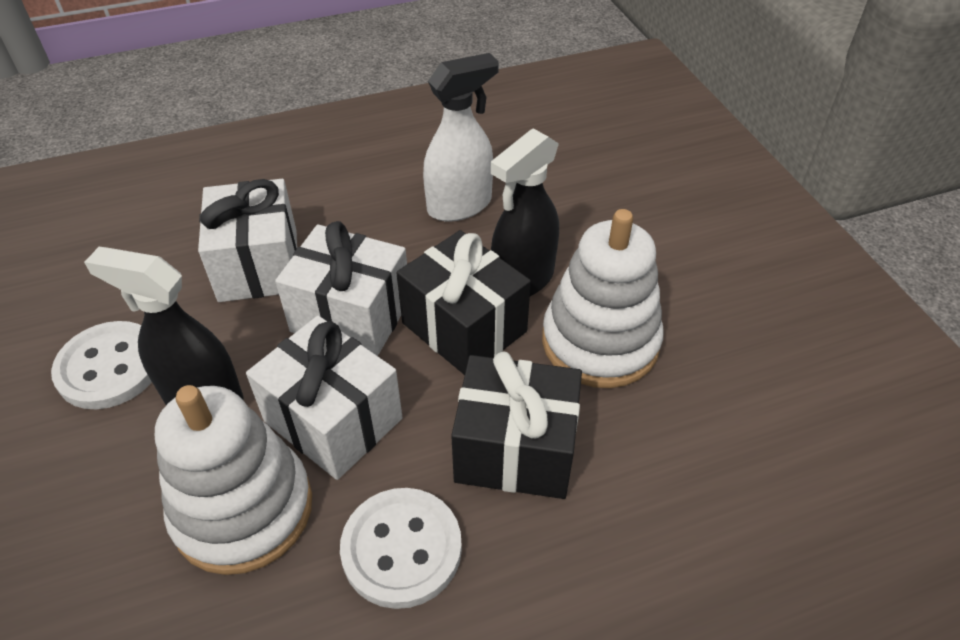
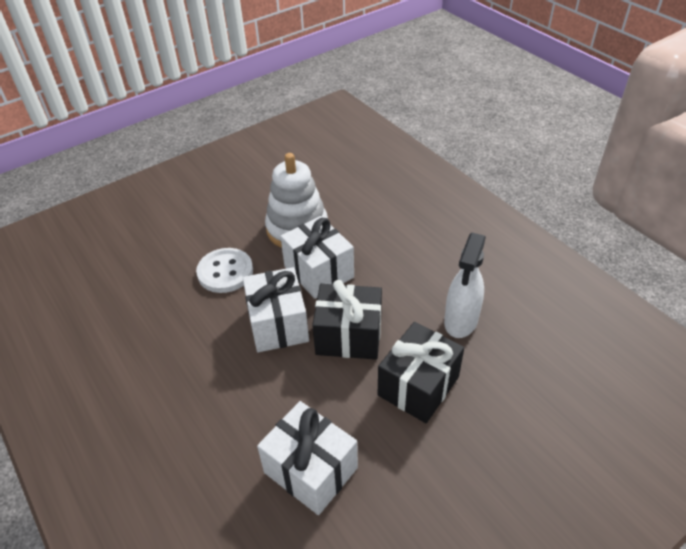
black spray bottle: [84,247,244,405] [491,128,559,296] = 2 -> none = 0
white button: [51,321,152,409] [340,488,462,609] = 2 -> [196,248,253,293] = 1
white stacking toy: [155,385,312,575] [542,209,663,388] = 2 -> [265,153,328,248] = 1

